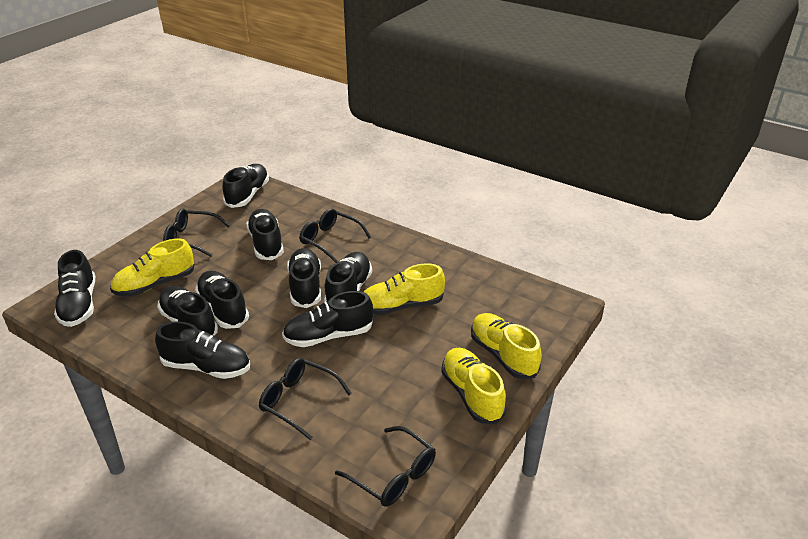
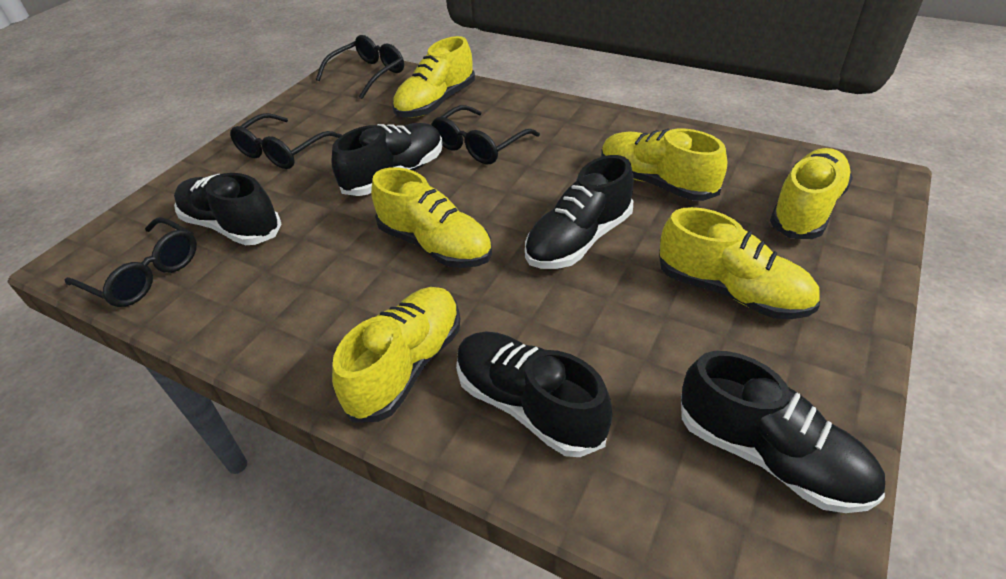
black shoe: [54,250,95,327] [155,321,250,379] [157,286,218,336] [195,271,249,329] [223,164,269,208] [246,209,284,260] [282,291,373,347] [287,248,321,308] [324,252,372,302] = 9 -> [174,173,282,245] [332,123,443,196] [456,332,612,457] [525,155,634,269] [681,351,885,513] = 5
yellow shoe: [110,238,194,297] [364,263,445,315] [441,348,506,424] [471,313,542,379] = 4 -> [332,287,460,423] [371,167,492,268] [393,36,475,118] [601,129,727,201] [659,207,820,319] [770,148,853,239] = 6

